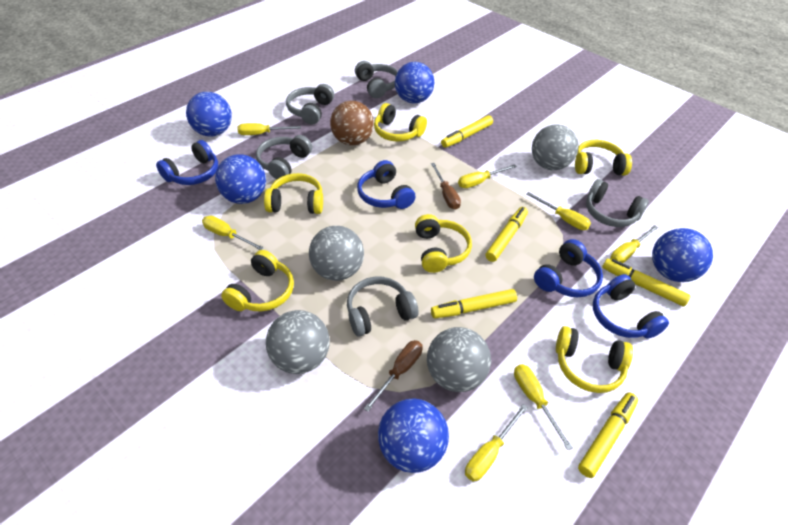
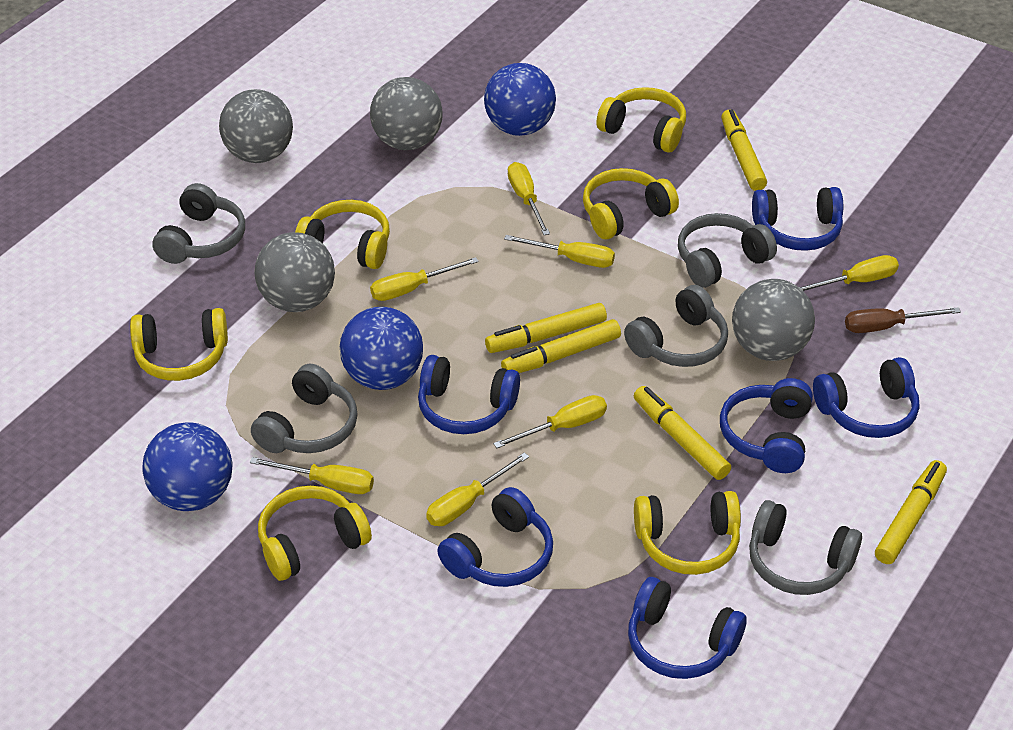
blue ball: [186,92,232,137] [215,154,266,204] [378,398,449,473] [395,62,434,104] [652,228,713,282] = 5 -> [142,422,233,511] [340,307,423,390] [484,63,556,136] = 3
blue headphones: [156,140,218,185] [357,160,415,209] [534,239,603,297] [593,274,669,339] = 4 -> [418,355,520,434] [438,487,553,587] [628,577,747,679] [720,378,813,473] [752,187,843,251] [813,357,919,438] = 6
brown ball: [330,101,374,146] = 1 -> none = 0
brown screwdriver: [364,340,423,412] [431,163,461,210] = 2 -> [845,307,961,333] = 1

